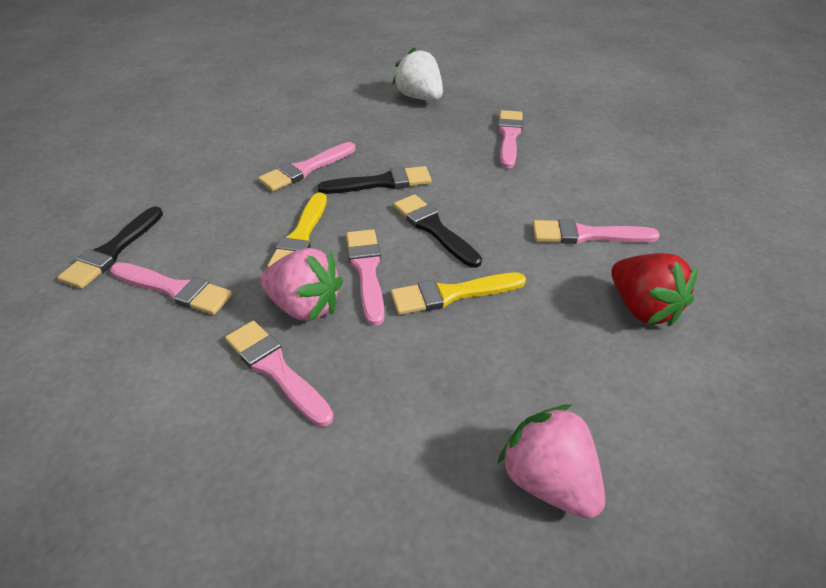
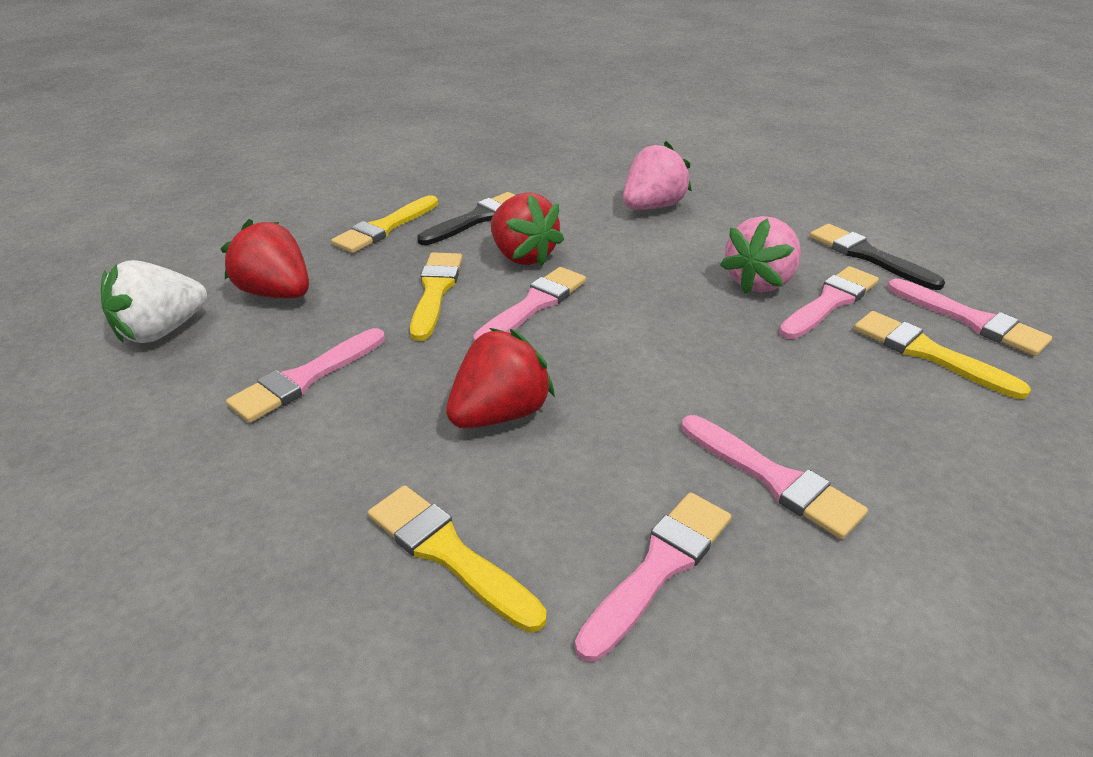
black brush: [57,206,163,289] [318,166,431,194] [393,194,482,268] = 3 -> [417,192,515,245] [810,224,945,290] = 2
red strawberry: [611,253,697,327] = 1 -> [220,219,309,298] [446,328,555,428] [491,192,564,267] = 3
yellow brush: [267,192,327,267] [391,273,526,315] = 2 -> [331,195,438,253] [368,485,546,633] [410,252,462,341] [854,311,1031,399] = 4

